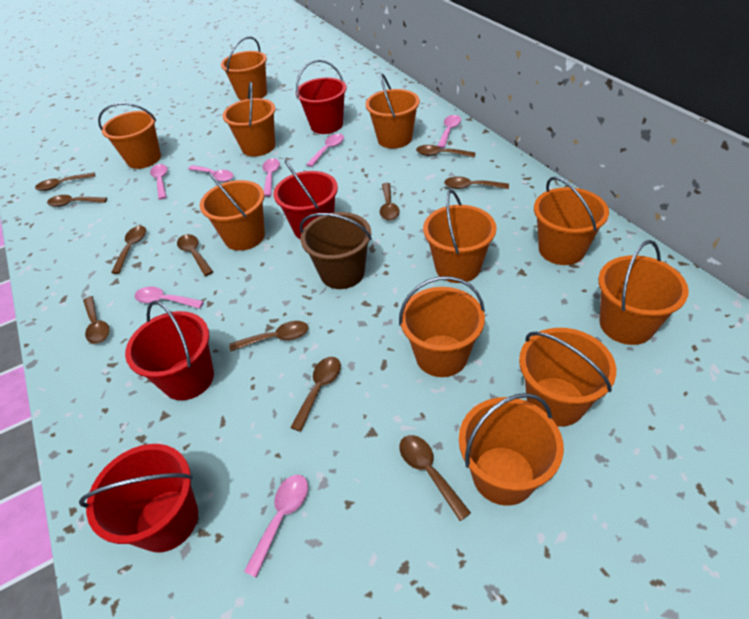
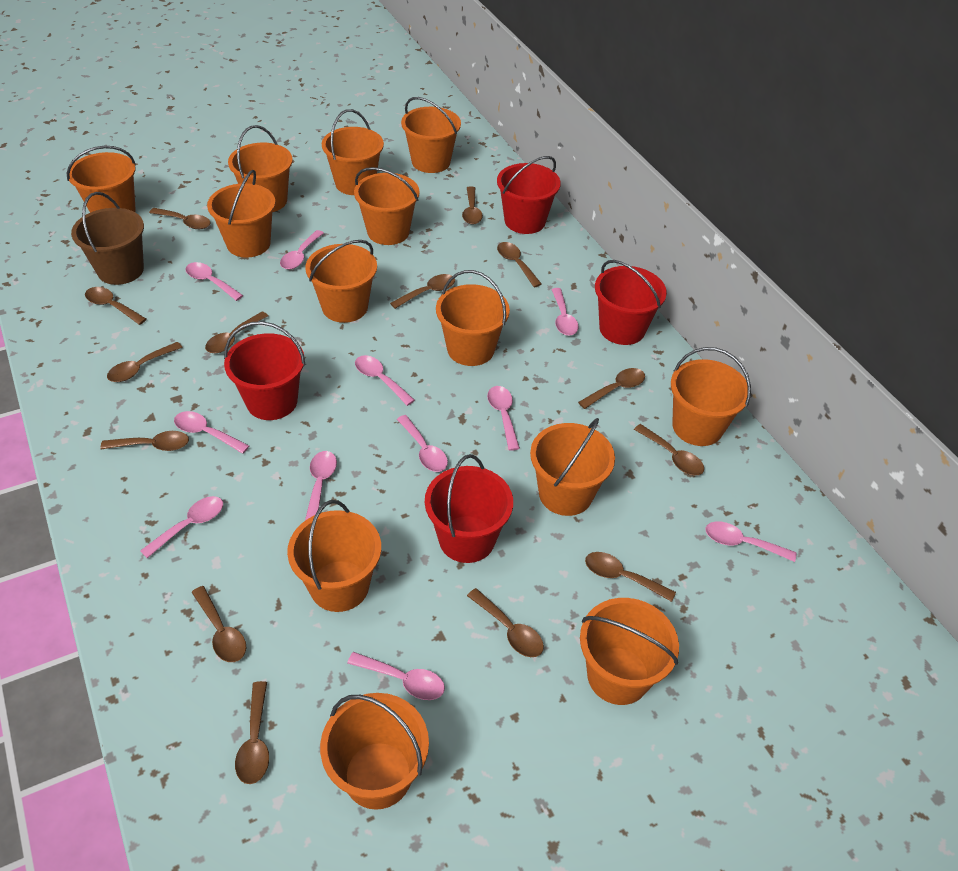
brown spoon: [35,172,95,191] [47,195,107,207] [83,296,110,344] [111,226,146,274] [177,234,213,276] [229,321,308,352] [290,357,341,432] [380,183,400,221] [399,435,471,521] [416,145,476,158] [444,176,509,189] = 11 -> [85,287,146,325] [100,431,189,451] [107,342,183,382] [149,208,211,229] [192,586,246,662] [205,311,268,353] [235,681,269,784] [390,274,455,309] [462,186,483,225] [467,588,544,657] [497,242,542,287] [578,368,645,409] [585,552,676,602] [634,424,704,476] = 14
orange bucket: [98,102,161,169] [200,172,265,251] [221,36,267,101] [222,82,275,157] [366,73,420,149] [399,276,485,377] [423,190,496,283] [459,393,564,506] [519,328,616,427] [534,177,609,265] [598,240,689,345] = 11 -> [67,146,136,213] [207,170,276,258] [228,125,293,212] [287,500,381,612] [305,240,377,323] [320,693,429,810] [322,109,384,195] [354,167,420,245] [401,97,461,173] [436,270,510,366] [530,418,615,516] [580,598,679,705] [671,347,751,446] = 13
pink spoon: [135,287,204,309] [150,164,168,200] [188,165,234,182] [244,475,308,578] [262,158,280,197] [306,134,344,167] [438,115,461,148] = 7 -> [140,496,223,558] [174,411,249,454] [185,262,243,301] [280,230,324,270] [305,451,337,520] [347,652,445,700] [355,355,415,406] [397,415,448,472] [487,386,520,451] [551,288,579,336] [706,521,797,562] = 11

